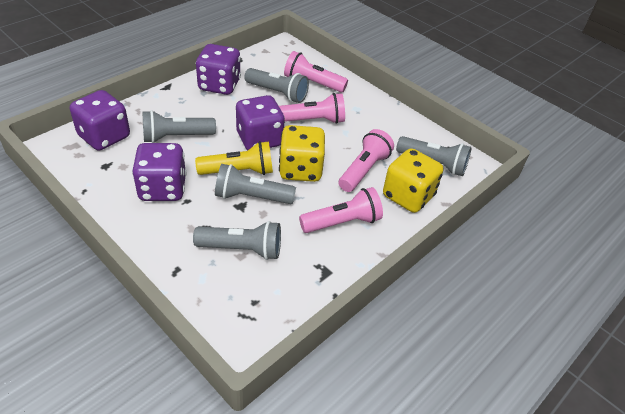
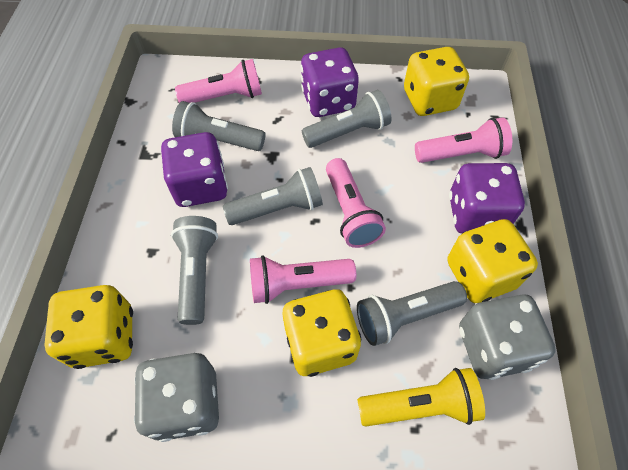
grey dice: none = 0 -> [134,353,219,442] [459,294,556,380] = 2
purple dice: [70,90,130,150] [132,143,186,201] [196,44,241,95] [236,95,285,150] = 4 -> [161,132,228,207] [301,47,359,117] [449,163,525,233] = 3
yellow dice: [279,125,325,182] [383,148,443,213] = 2 -> [44,285,133,369] [283,289,361,377] [404,47,469,116] [447,219,538,303] = 4

